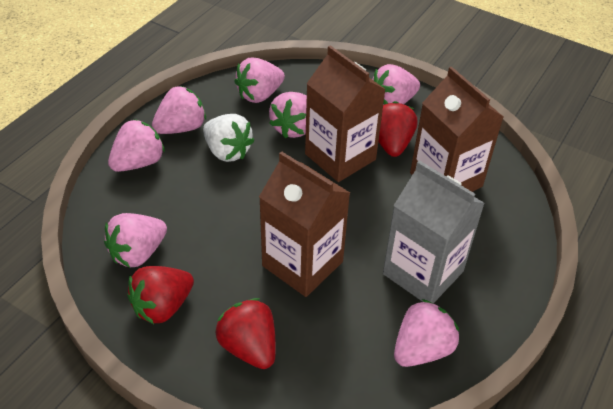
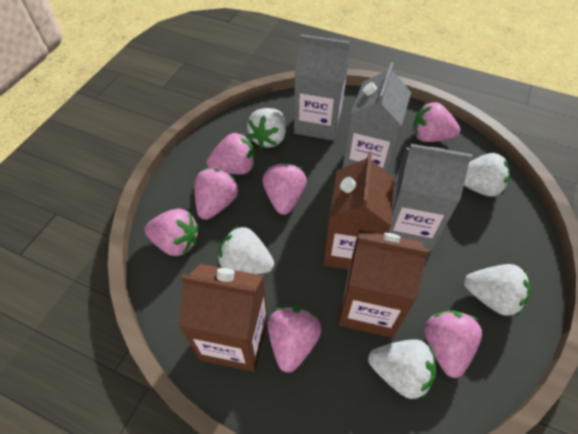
grey carton: [383,161,485,303] = 1 -> [294,34,350,141] [342,62,411,173] [388,144,473,251] = 3
red strawberry: [127,266,194,324] [216,298,276,369] [378,101,417,157] = 3 -> none = 0
white strawberry: [203,114,255,162] = 1 -> [218,225,274,274] [247,108,286,148] [368,339,436,399] [464,153,510,197] [464,264,530,316] = 5

